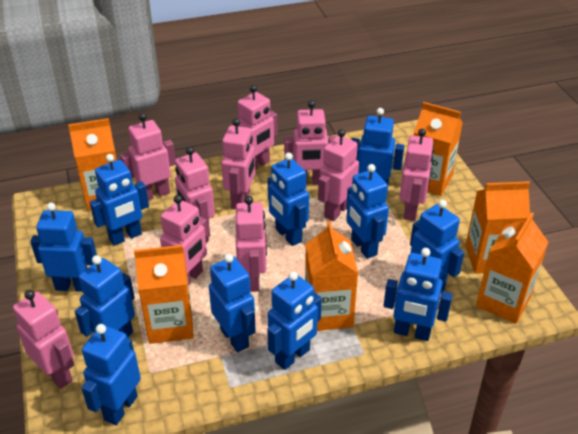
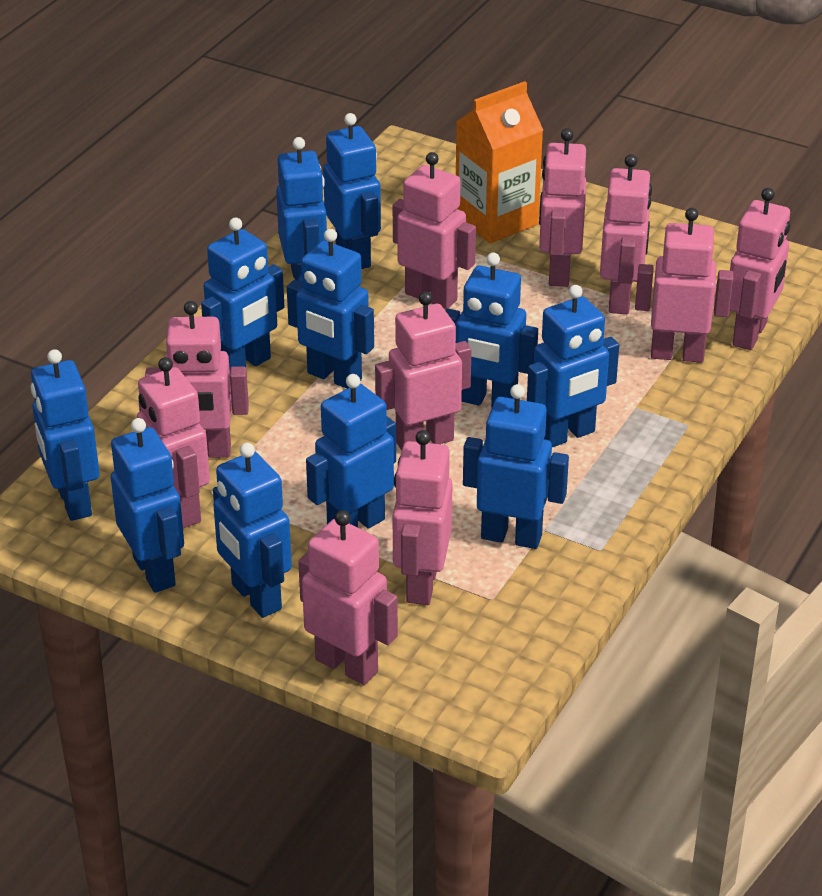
orange carton: [68,118,117,211] [134,245,194,344] [305,221,358,331] [414,102,463,196] [465,181,530,274] [476,212,548,324] = 6 -> [456,81,543,243] = 1

